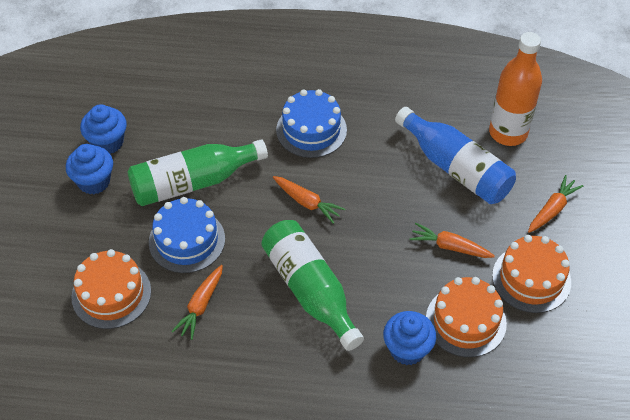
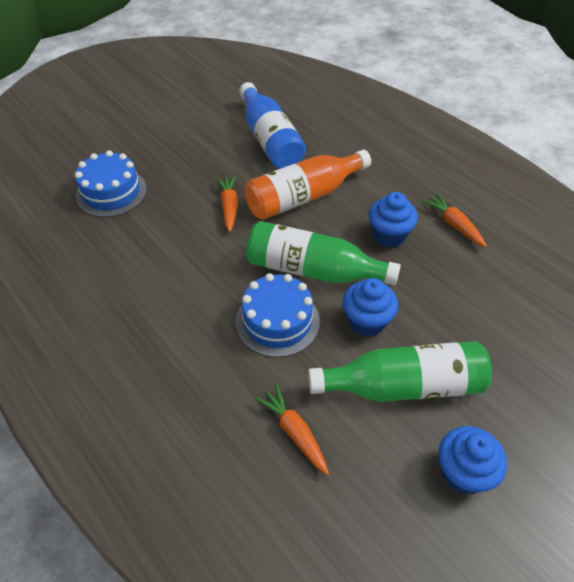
orange cake: [72,249,151,329] [426,277,507,357] [492,235,571,313] = 3 -> none = 0
orange carrot: [171,265,223,340] [273,176,345,224] [409,223,495,258] [528,175,583,233] = 4 -> [216,175,238,232] [254,384,329,475] [422,193,487,247] = 3

